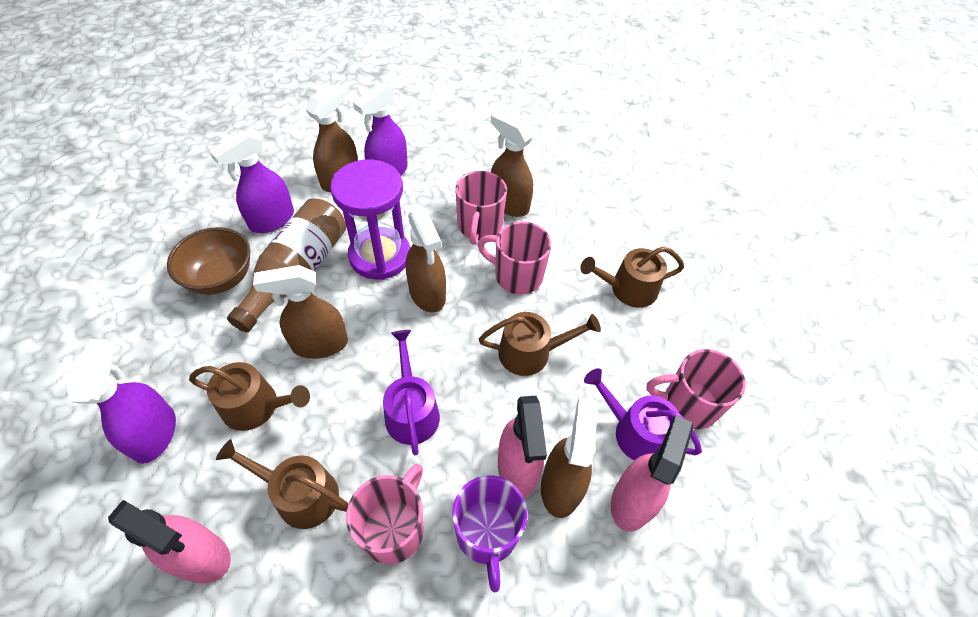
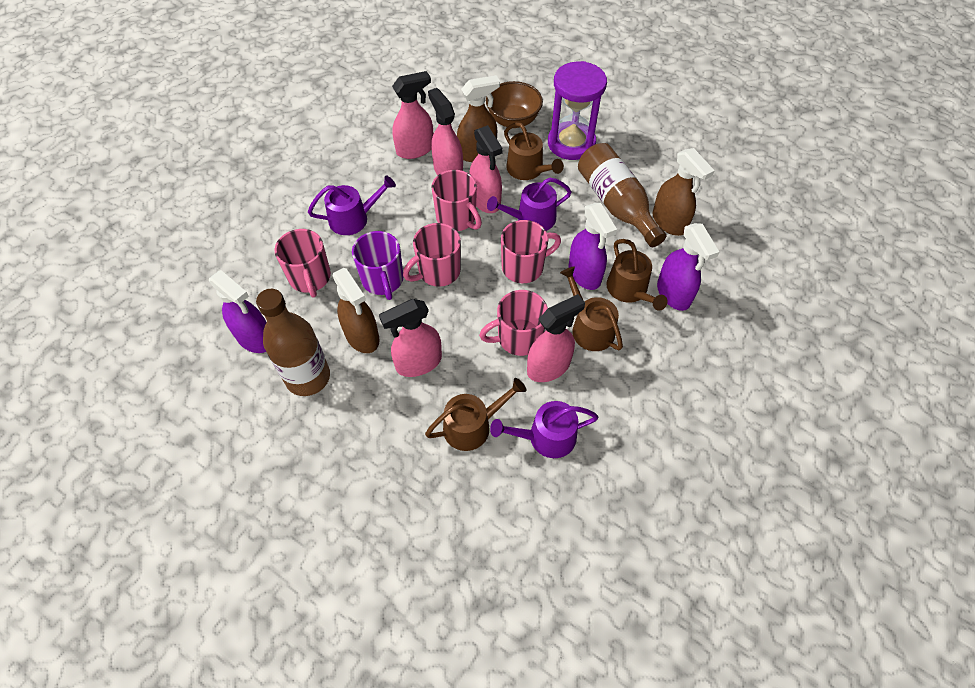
brown bottle: [227,198,346,332] = 1 -> [256,289,330,396] [578,143,667,247] = 2
brown spray bottle: [253,265,348,359] [305,83,358,192] [406,209,446,313] [491,111,533,217] [541,397,598,518] = 5 -> [333,268,380,353] [457,75,500,162] [653,148,715,236] = 3
pink mug: [346,464,424,564] [455,171,507,245] [478,221,551,294] [647,349,746,429] = 4 -> [274,229,331,298] [403,223,461,287] [431,170,482,231] [479,290,548,356] [501,220,561,283] = 5
pink spray bottle: [108,500,231,584] [498,396,547,498] [611,415,694,532] = 3 -> [379,299,442,377] [392,71,433,159] [428,88,463,175] [469,125,503,213] [527,294,585,382] = 5
purple watering can: [383,330,440,455] [584,368,702,461] = 2 -> [308,175,396,235] [487,177,572,231] [490,401,598,458] = 3

